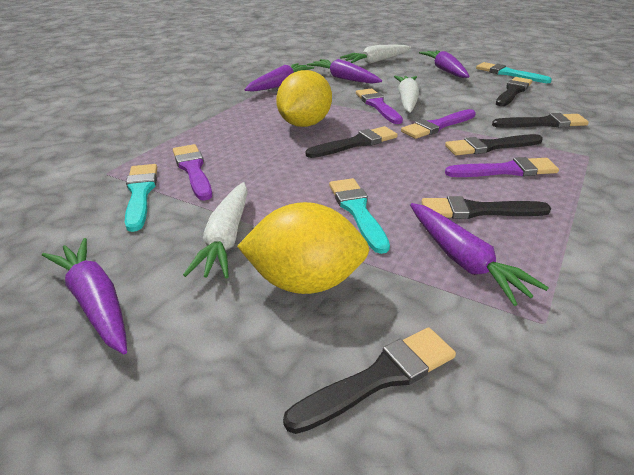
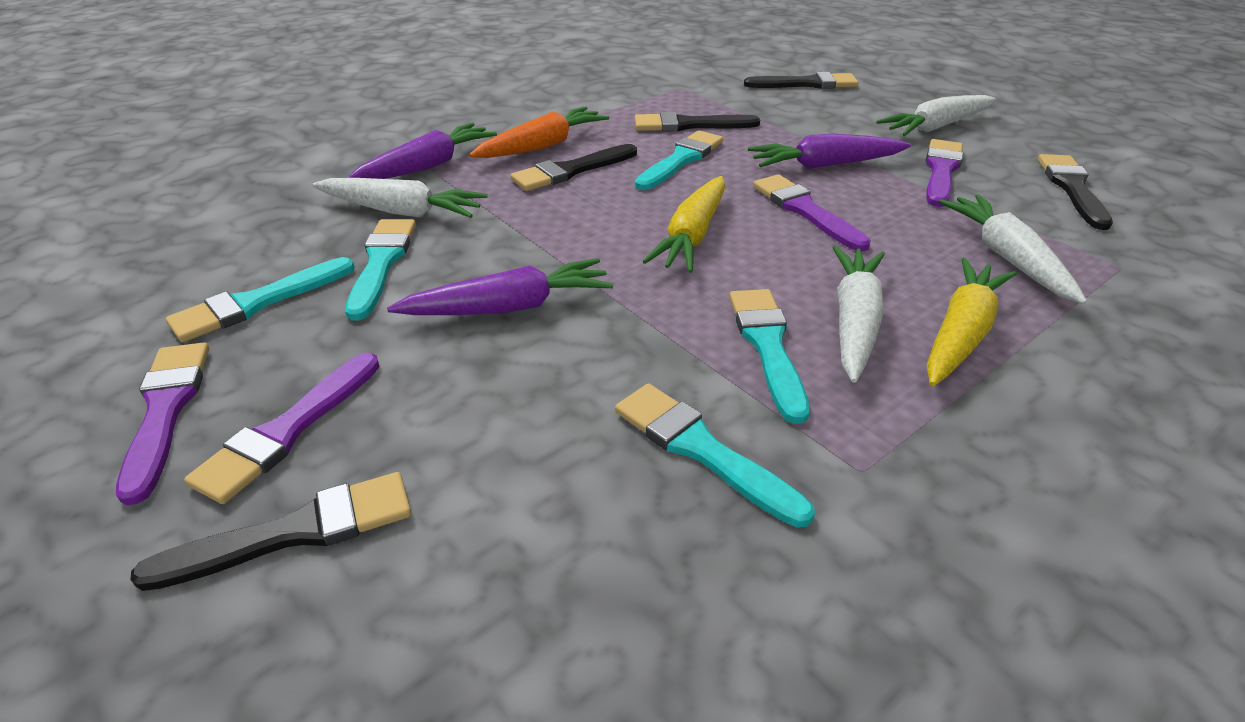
black brush: [283,327,456,434] [306,126,398,158] [422,196,551,219] [445,134,543,156] [492,113,589,128] [496,77,532,106] = 6 -> [130,472,411,591] [510,144,637,191] [635,112,760,131] [744,72,859,89] [1038,154,1113,230] = 5
orange carrot: none = 0 -> [469,106,609,158] = 1
purple carrot: [42,238,127,354] [245,63,314,92] [307,59,382,84] [410,203,549,306] [419,50,469,78] = 5 -> [347,123,497,179] [387,258,613,315] [748,134,911,169] = 3
turquoise brush: [125,164,157,232] [329,178,390,254] [476,62,552,83] = 3 -> [166,257,355,342] [345,219,416,320] [615,383,815,528] [635,130,723,190] [729,289,810,424] = 5
white carrot: [183,182,248,278] [340,44,411,64] [394,76,419,113] = 3 -> [312,178,488,218] [832,246,885,383] [876,95,996,136] [938,195,1087,304] = 4
yellow carrot: none = 0 -> [642,176,725,273] [927,258,1017,386] = 2
yellow lemon: [237,202,369,294] [276,70,332,127] = 2 -> none = 0

